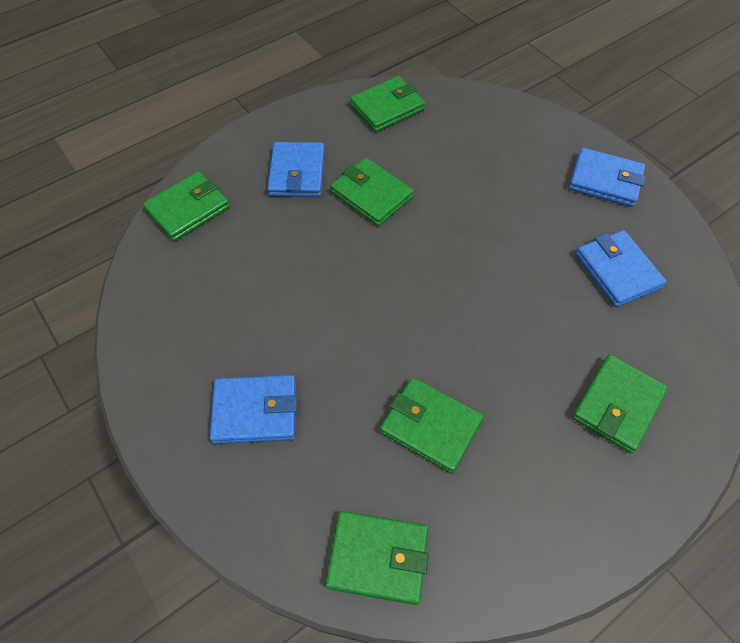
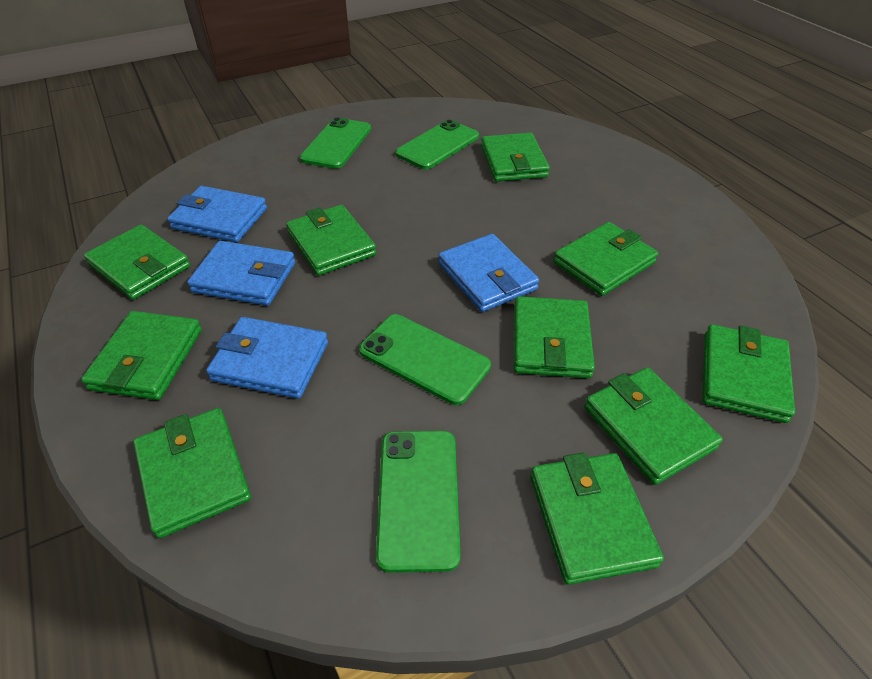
green phone: none = 0 -> [300,117,371,169] [359,314,491,405] [376,431,461,573] [395,120,479,169] = 4
green wallet: [143,171,230,241] [326,511,429,605] [331,158,414,226] [350,76,425,132] [380,377,484,474] [572,355,668,454] = 6 -> [81,311,202,400] [84,225,190,300] [133,408,251,538] [286,205,376,276] [481,133,550,182] [514,296,595,378] [530,452,664,585] [553,222,658,296] [584,367,723,485] [702,324,795,423] = 10

